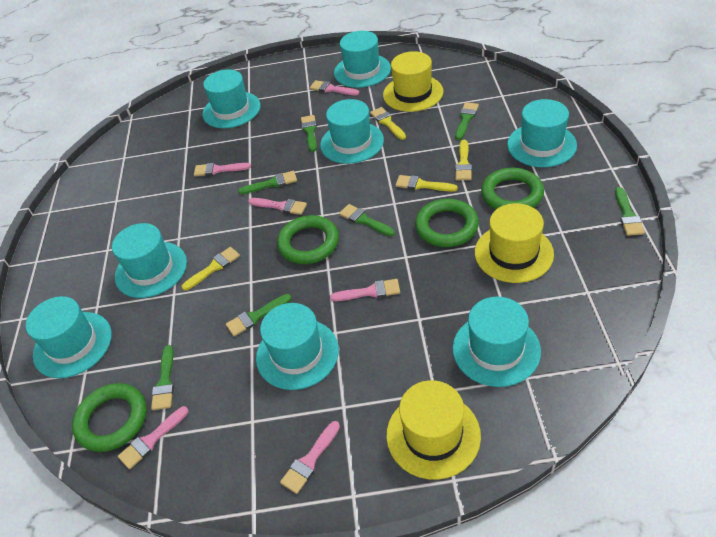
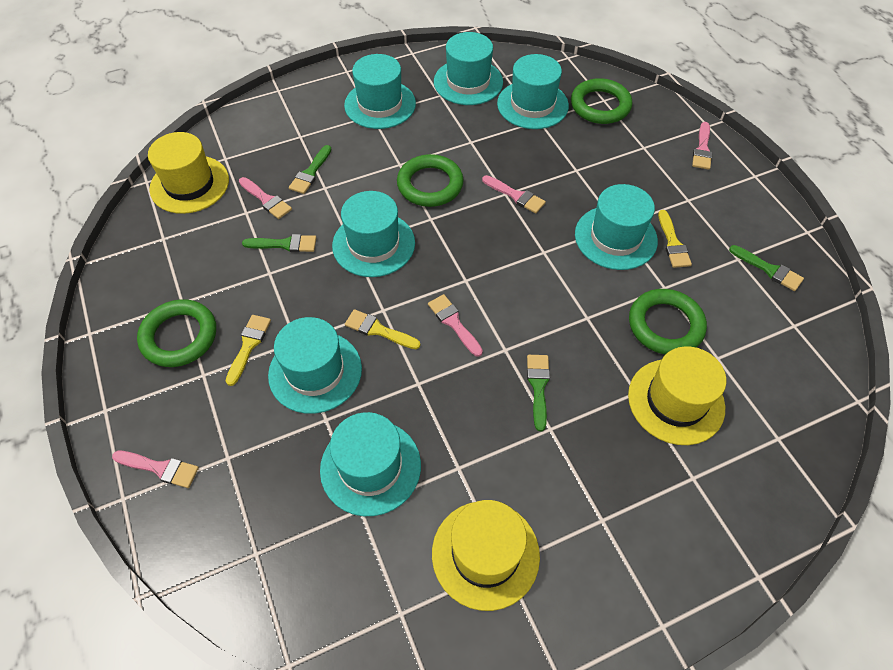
green brush: [151,345,174,410] [226,294,291,336] [238,171,297,194] [301,115,317,152] [339,204,395,236] [456,102,479,140] [615,187,645,236] = 7 -> [242,234,316,252] [289,145,332,194] [527,355,550,431] [729,245,804,291] = 4
pink brush: [118,406,188,469] [194,163,251,176] [248,198,307,215] [280,421,340,494] [310,80,359,95] [330,279,400,301] = 6 -> [112,451,199,488] [239,177,292,219] [428,294,483,357] [482,175,546,213] [692,122,713,170] = 5
turquoise hat: [26,296,112,378] [112,223,187,298] [203,69,261,128] [256,303,339,390] [320,99,384,164] [334,31,391,88] [453,297,541,387] [507,99,577,167] = 8 -> [268,317,362,414] [320,412,421,516] [332,191,415,277] [344,54,416,129] [434,32,503,105] [497,54,569,129] [575,184,658,270] = 7
yellow brush: [181,247,240,291] [370,107,406,140] [395,175,458,192] [455,140,472,180] = 4 -> [226,315,271,386] [345,309,421,349] [658,210,692,268] = 3

